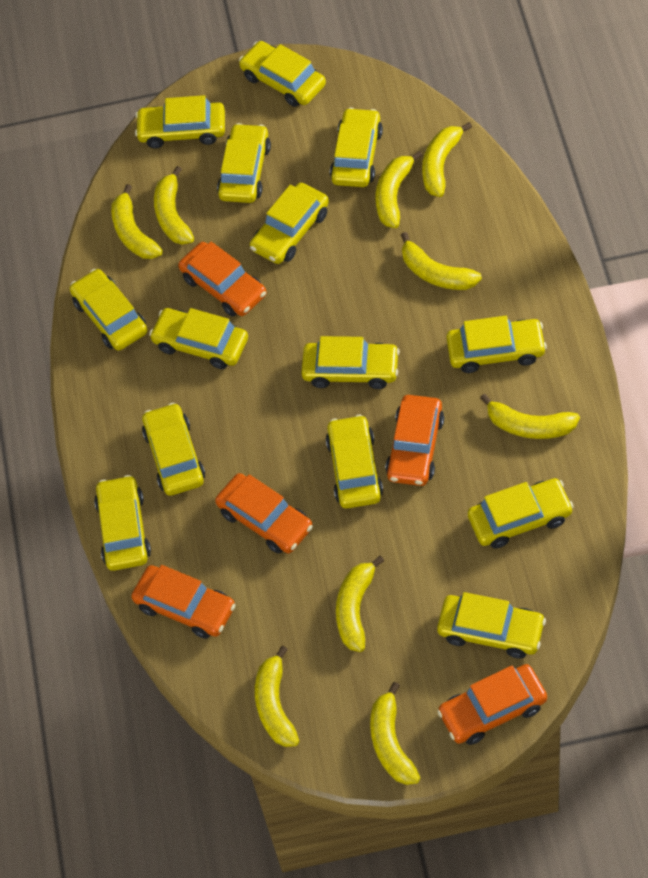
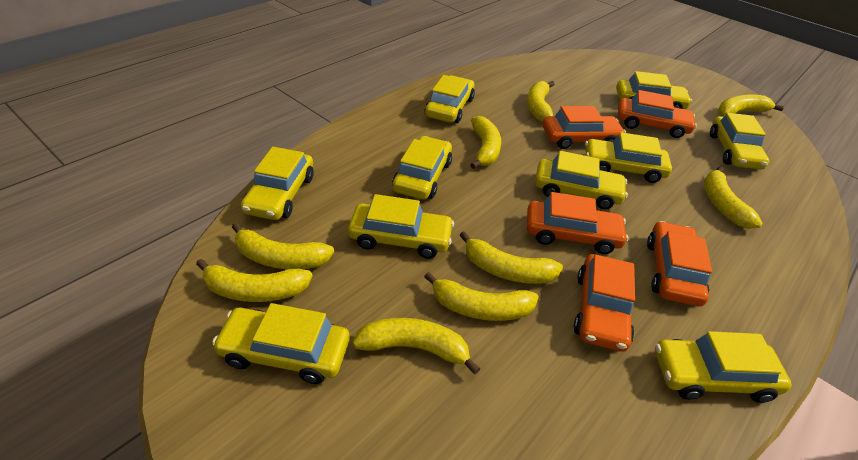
yellow car: [70,269,147,351] [94,475,151,571] [135,95,225,149] [142,403,205,496] [149,308,248,369] [217,123,271,203] [239,41,326,107] [250,183,329,264] [301,336,400,389] [326,415,383,508] [330,108,383,187] [437,592,546,659] [446,316,547,373] [468,478,574,549] = 14 -> [212,303,349,384] [241,147,314,220] [348,194,454,259] [392,136,452,199] [425,75,475,123] [535,151,628,209] [585,132,672,183] [616,71,692,109] [655,331,792,403] [710,113,769,170] = 10

